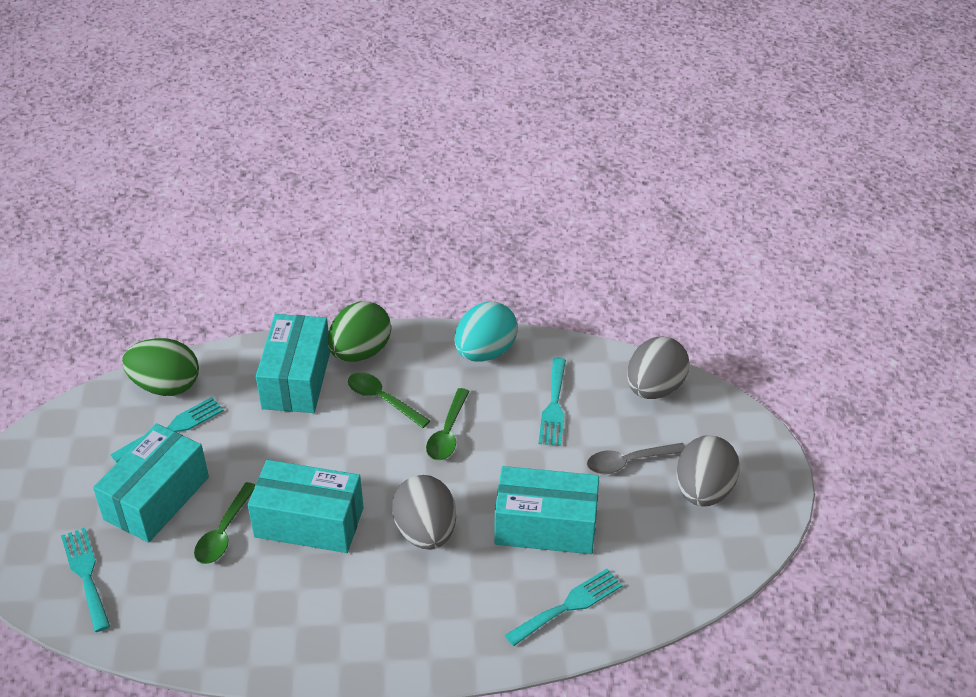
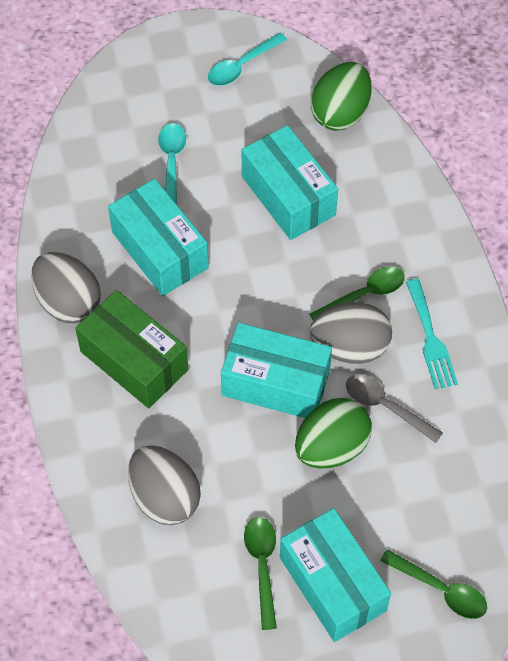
green box: none = 0 -> [75,290,189,408] = 1
turquoise egg: [455,302,518,362] = 1 -> none = 0
turquoise fork: [61,528,110,632] [110,397,224,463] [505,569,623,646] [539,357,566,446] = 4 -> [406,279,458,389] = 1
turquoise spoon: none = 0 -> [158,123,186,205] [208,33,287,86] = 2

